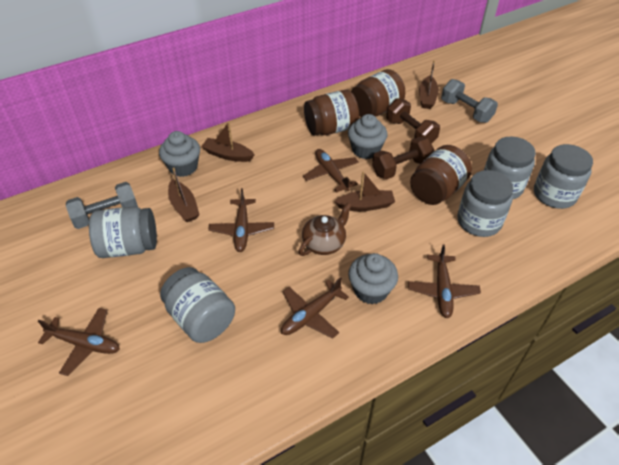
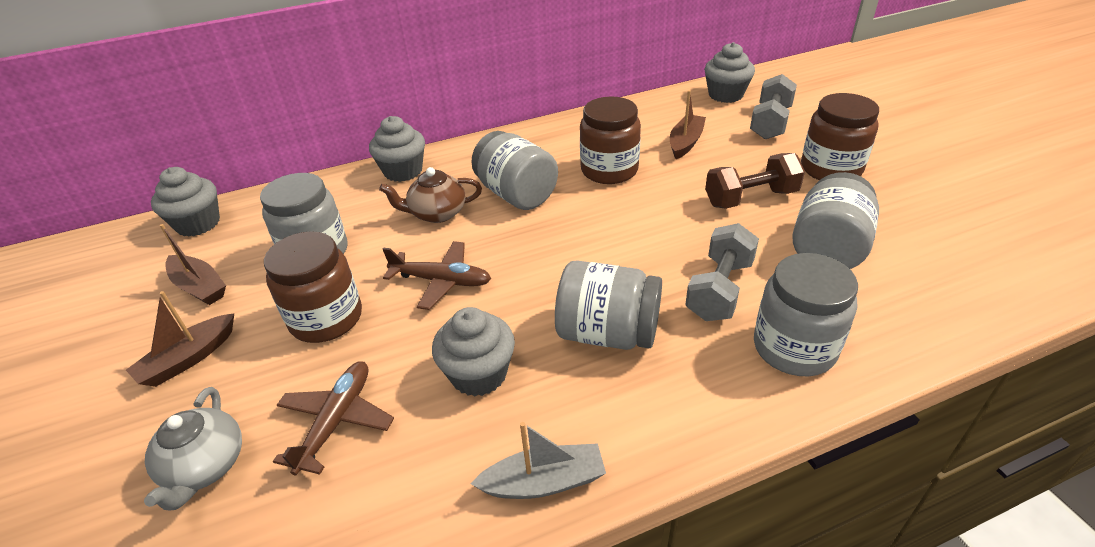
brown boat: [168,168,200,222] [201,121,255,162] [334,171,395,211] [419,60,439,109] = 4 -> [126,291,234,387] [160,224,226,305] [670,90,706,159] = 3
brown dumbbell: [372,137,435,179] [386,98,440,144] = 2 -> [705,153,805,209] = 1
brown plane: [38,308,120,376] [209,188,274,252] [281,277,349,339] [303,149,359,193] [408,244,481,318] = 5 -> [273,361,394,475] [383,241,491,310] = 2
grey boat: none = 0 -> [471,422,606,499] = 1
grey cupcake: [159,131,200,177] [348,114,387,159] [348,253,398,304] = 3 -> [151,167,220,237] [369,116,425,182] [432,307,515,396] [704,42,755,103] = 4
grey teapot: none = 0 -> [144,387,242,511] = 1

